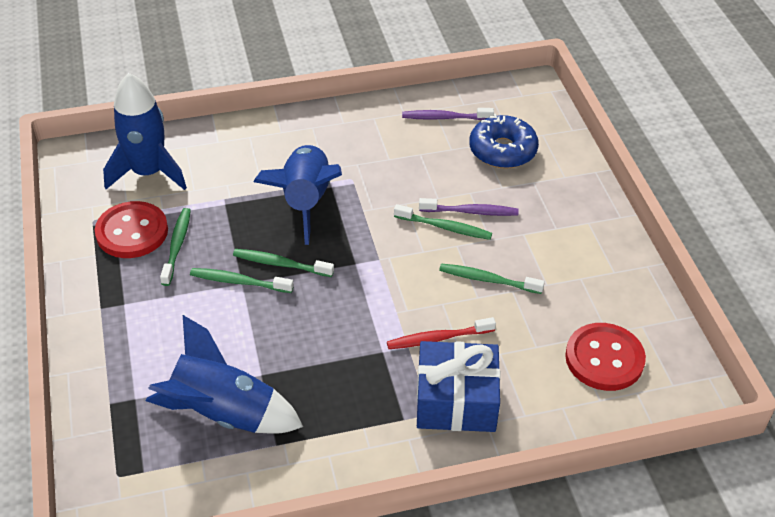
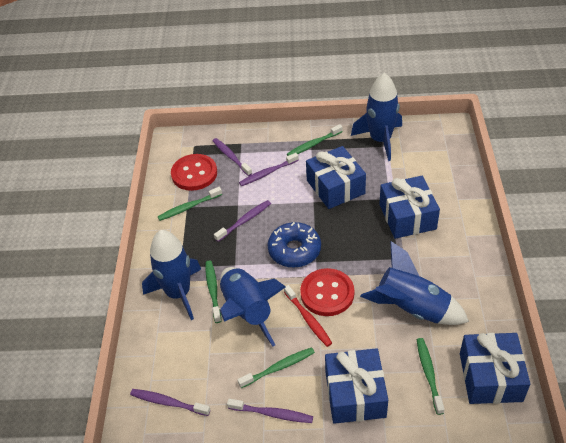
blue gift: [417,341,501,432] = 1 -> [306,146,366,209] [325,348,388,424] [379,176,440,239] [460,333,530,404] = 4
blue rocket: [103,73,187,190] [145,315,303,434] [254,145,342,245] = 3 -> [142,230,201,320] [220,267,286,346] [351,73,402,161] [360,241,469,325] = 4
purple toothbrush: [402,108,494,120] [419,198,519,216] = 2 -> [130,389,211,416] [213,138,252,176] [214,200,271,242] [227,399,313,423] [239,153,299,186] = 5

